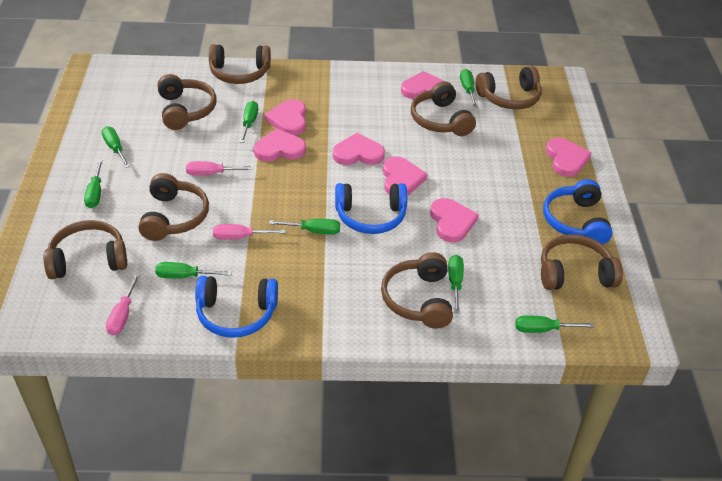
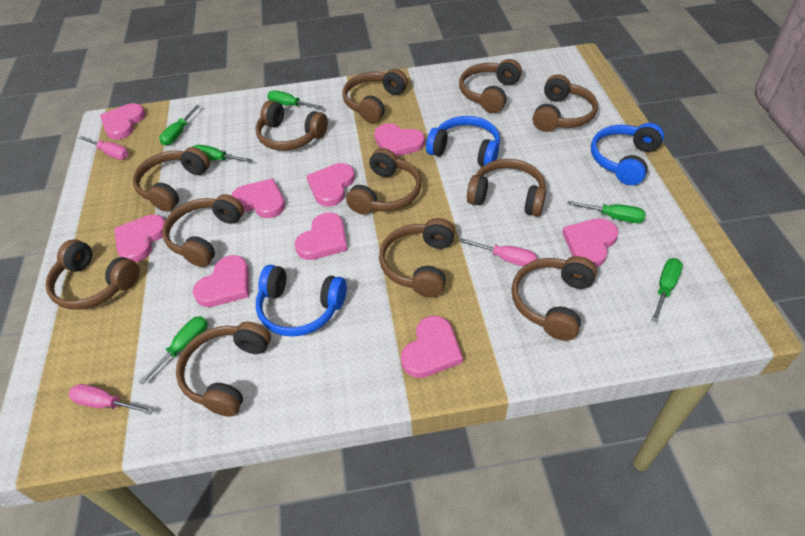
brown headphones: [43,220,127,279] [138,173,209,241] [157,74,216,130] [209,44,271,84] [381,252,453,329] [411,81,476,136] [476,66,542,109] [541,234,623,290] = 8 -> [45,239,140,309] [133,147,210,212] [162,194,244,267] [176,322,271,417] [256,100,328,151] [342,69,408,123] [346,148,421,215] [379,218,455,297] [459,59,522,113] [467,159,546,216] [511,256,597,341] [533,74,598,132] = 12
green screwdriver: [84,159,103,208] [102,126,130,168] [155,262,232,279] [240,101,258,143] [269,219,340,235] [448,255,464,314] [460,69,477,107] [515,315,594,333] = 8 -> [138,316,208,385] [159,105,200,146] [193,145,252,162] [267,90,323,109] [568,201,646,223] [652,258,683,322] = 6
pink heart: [254,128,306,162] [265,99,306,135] [333,133,385,165] [382,156,427,195] [401,71,443,99] [430,198,479,242] [546,138,591,177] = 7 -> [100,103,145,139] [114,215,165,262] [193,255,249,307] [231,178,285,218] [295,212,348,260] [306,163,355,207] [374,123,425,156] [401,316,463,378] [562,218,619,267] = 9

